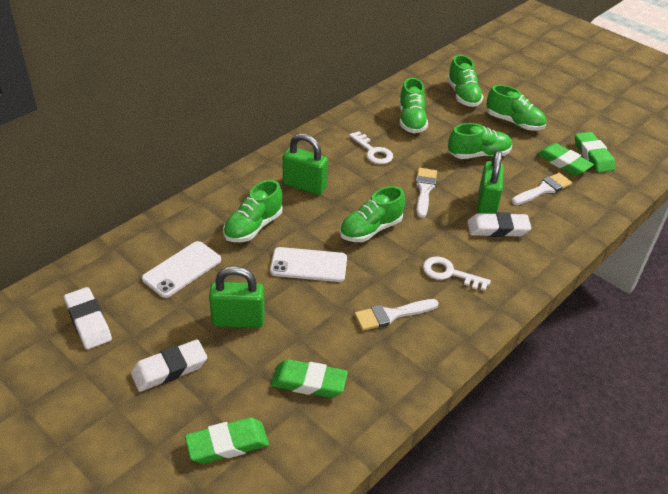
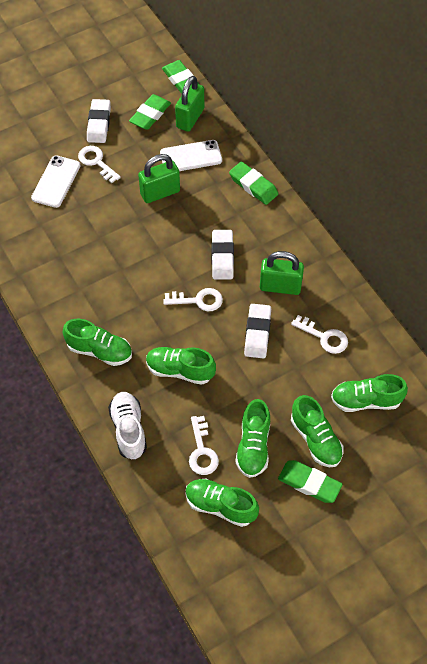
white brush: [354,299,439,331] [416,168,437,218] [512,173,572,205] = 3 -> none = 0
white key: [349,131,393,164] [423,257,491,291] = 2 -> [78,146,121,183] [163,288,223,311] [189,416,219,475] [291,315,348,354] = 4
white shoe: none = 0 -> [108,392,147,459] = 1

